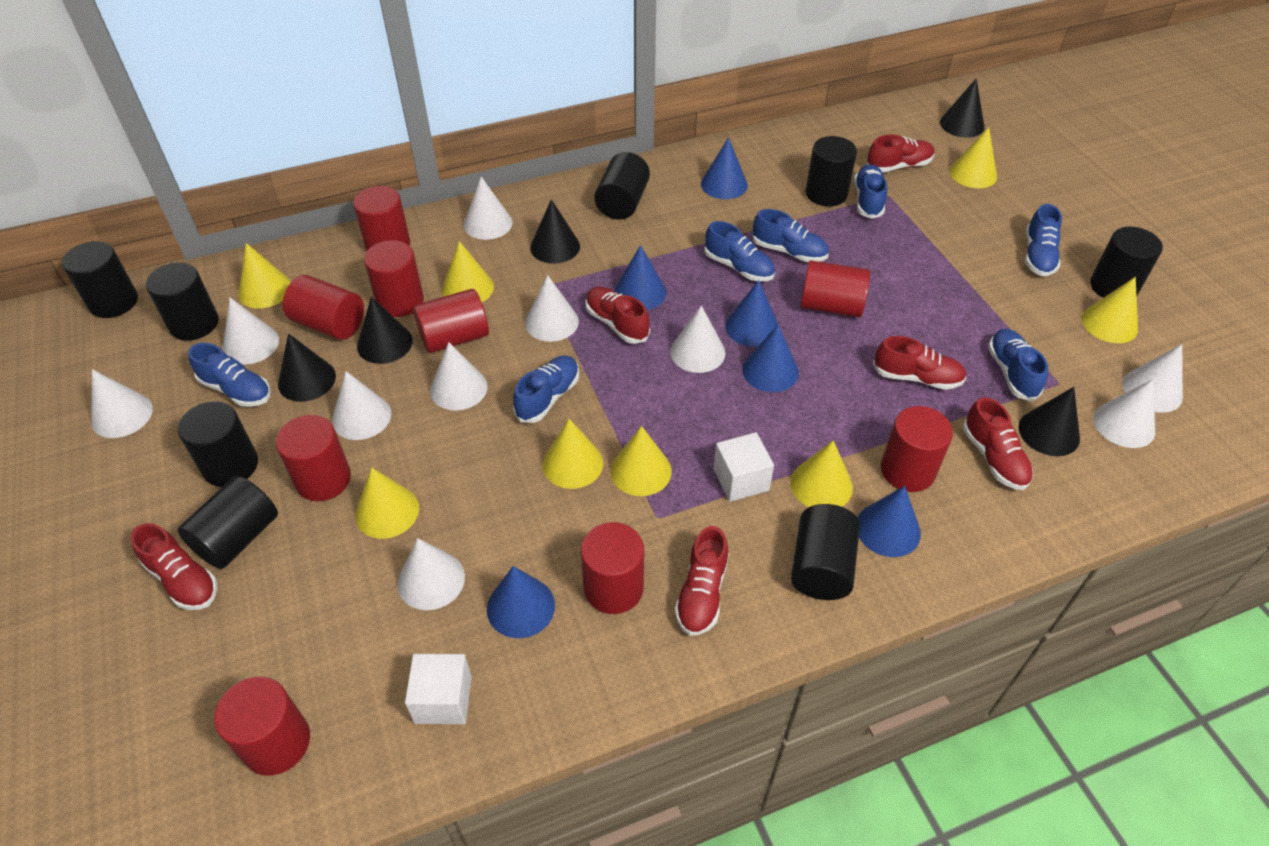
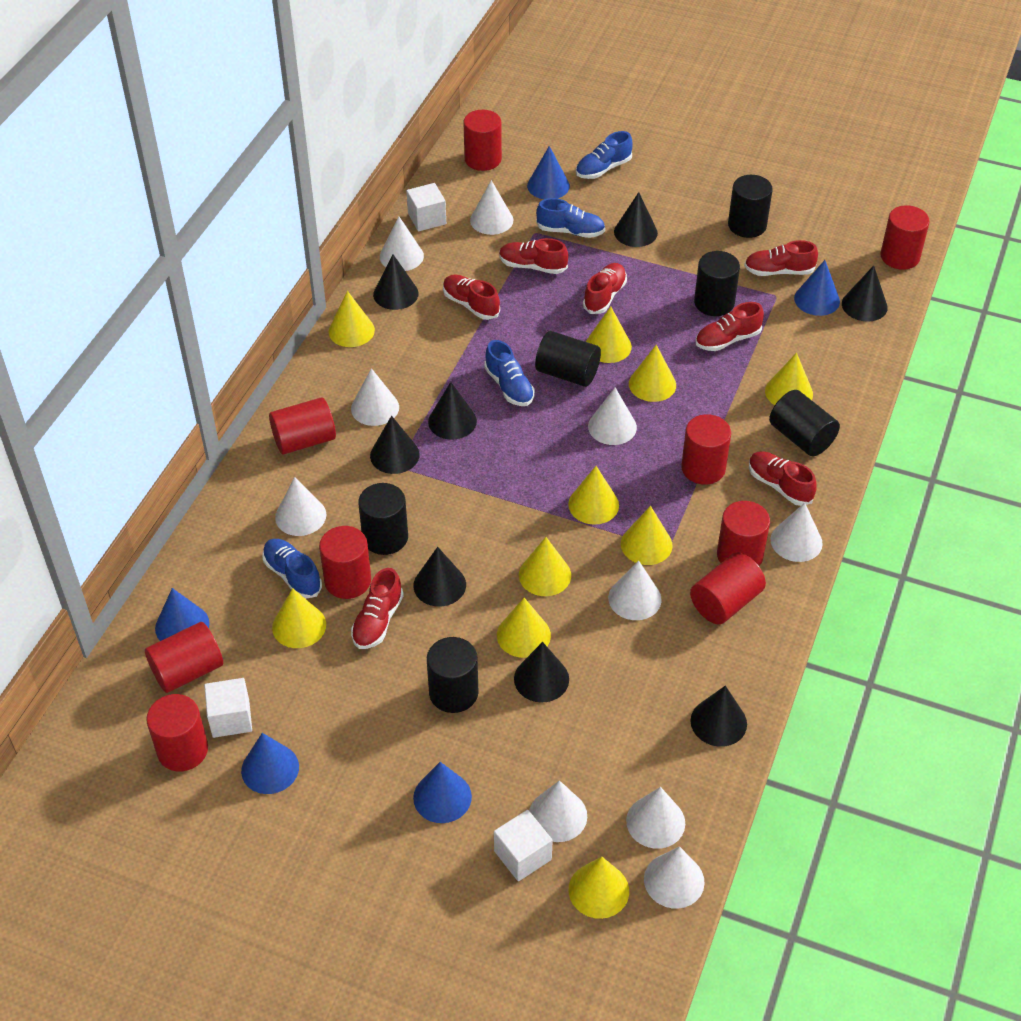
black cone: [278,333,336,402] [357,297,413,364] [530,200,580,264] [940,78,985,138] [1018,387,1080,456] = 5 -> [370,416,420,474] [373,254,419,310] [413,547,466,606] [428,382,477,440] [514,642,569,703] [614,192,658,247] [690,686,747,747] [842,265,888,322] = 8
black cylinder: [62,241,138,318] [146,262,218,341] [177,476,278,569] [178,401,258,487] [594,152,650,220] [791,504,860,600] [805,136,857,206] [1090,227,1163,298] = 8 -> [358,483,408,555] [427,637,479,713] [535,331,601,387] [694,251,740,316] [728,175,773,238] [769,390,840,457] = 6
blue cone: [487,566,555,638] [614,245,666,310] [701,137,748,199] [725,280,779,347] [742,325,799,392] [857,486,921,557] = 6 -> [155,588,210,641] [241,733,299,794] [413,762,472,823] [527,146,570,199] [794,260,840,316] = 5
blue shoe: [188,343,271,407] [513,356,579,423] [705,221,775,281] [752,209,829,262] [854,164,887,219] [988,329,1048,401] [1025,204,1062,276] = 7 -> [262,539,322,599] [484,340,534,406] [536,198,605,238] [576,131,633,179] = 4
red shoe: [131,523,217,610] [586,287,650,344] [675,526,729,636] [867,135,935,172] [873,336,967,390] [963,397,1033,490] = 6 -> [351,568,404,649] [443,274,500,320] [499,238,568,274] [583,263,627,314] [696,302,764,351] [744,240,818,276] [749,451,817,506] = 7
white cube: [405,654,472,724] [713,432,774,502] = 2 -> [204,678,252,738] [406,183,446,232] [494,810,553,881] = 3
yellow cone: [238,243,291,308] [355,467,419,539] [442,241,494,302] [542,419,603,489] [610,426,672,496] [791,440,853,507] [950,127,997,188] [1082,277,1138,343] = 8 -> [272,588,326,648] [328,291,375,347] [497,598,551,658] [519,537,571,596] [568,466,619,525] [569,857,629,919] [586,307,632,363] [621,506,673,565] [629,345,676,402] [765,353,813,405] = 10

